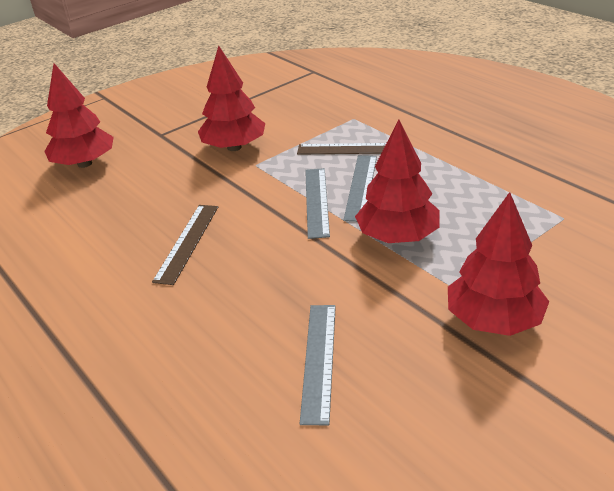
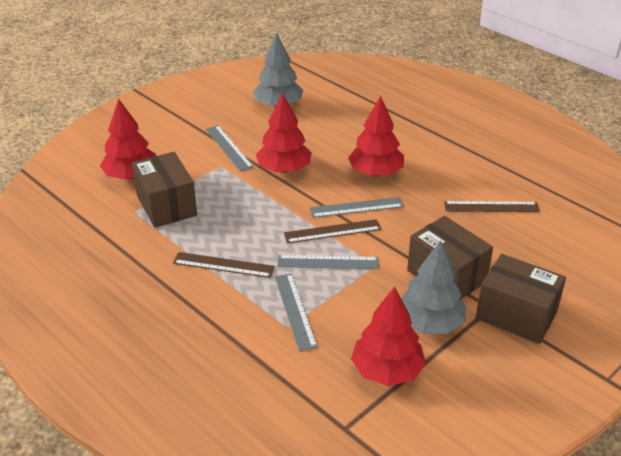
brown box: none = 0 -> [132,152,197,228] [407,216,493,300] [476,254,566,344] = 3
brown ruler: [152,205,218,285] [297,143,386,155] = 2 -> [173,252,275,278] [284,219,381,243] [444,201,540,212] = 3
grey ruler: [300,305,336,425] [305,168,330,239] [343,155,377,222] = 3 -> [206,125,254,171] [275,274,318,351] [277,255,379,269] [310,197,404,218] = 4
grey tree: none = 0 -> [253,33,303,107] [401,240,466,334] = 2

